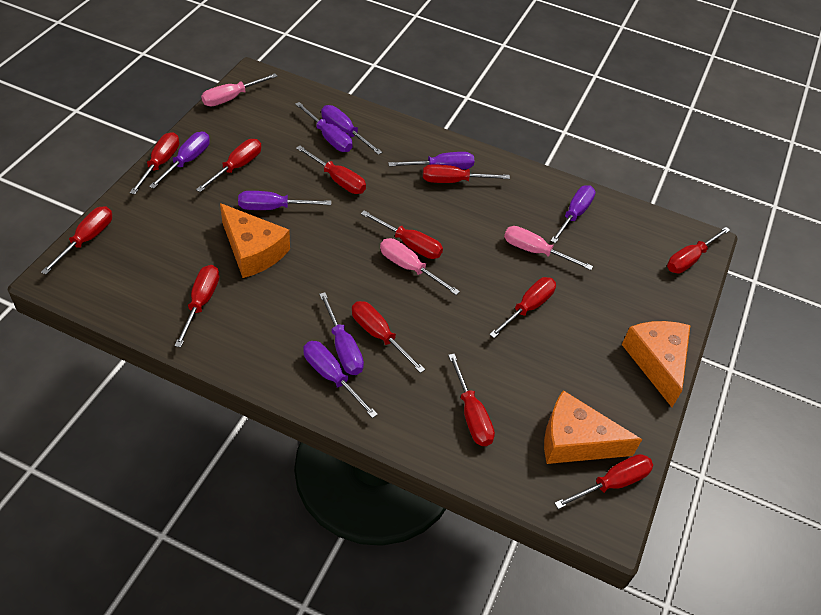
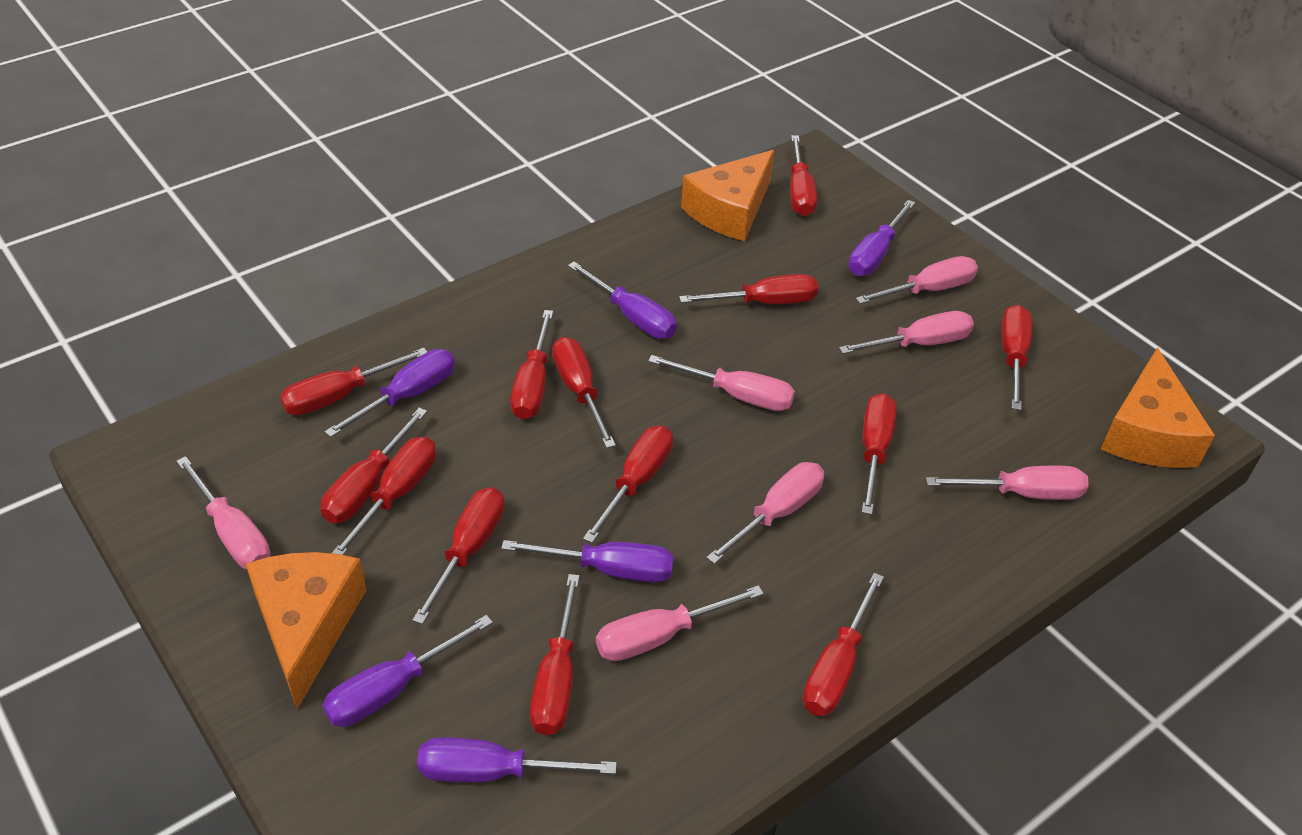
pink screwdriver: [201,73,278,106] [380,238,460,295] [504,226,593,270] = 3 -> [176,456,271,570] [596,585,764,661] [648,355,795,411] [706,462,824,564] [839,311,974,354] [855,256,978,304] [926,466,1089,500] = 7
purple screwdriver: [149,132,210,189] [238,191,331,210] [295,102,353,152] [303,341,378,418] [319,292,364,375] [321,105,382,155] [388,152,474,170] [551,185,596,243] = 8 -> [323,615,493,727] [324,349,455,437] [417,737,617,782] [501,540,674,582] [568,262,677,339] [849,200,915,276] = 6
red screwdriver: [41,206,112,275] [130,132,179,194] [174,265,219,347] [196,139,261,192] [296,145,366,194] [352,301,425,373] [361,211,443,259] [423,164,510,183] [448,354,495,446] [489,277,556,338] [554,454,653,509] [667,227,730,273] = 12 -> [280,348,427,415] [321,408,427,523] [332,436,436,555] [412,487,504,624] [510,310,553,419] [530,574,580,735] [552,337,616,448] [583,426,673,543] [679,274,818,304] [790,135,817,216] [803,573,884,716] [862,393,897,515] [1001,305,1032,410] = 13

